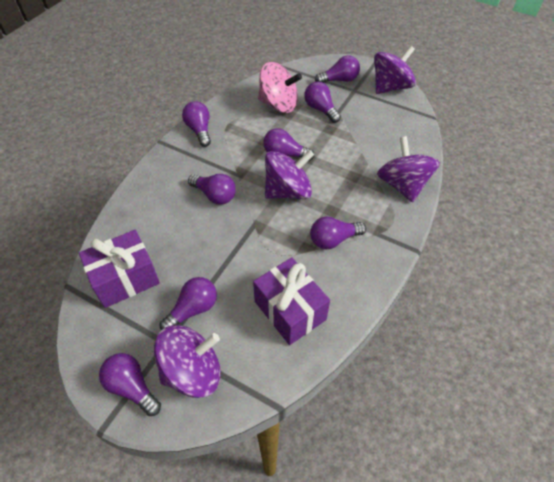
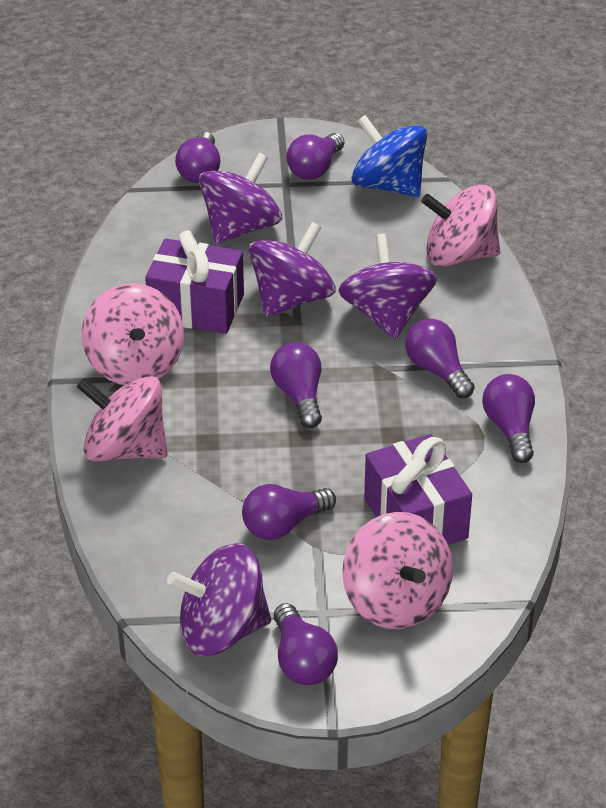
blue spinning top: none = 0 -> [351,115,427,197] = 1
pink spinning top: [258,62,302,113] = 1 -> [77,376,168,462] [82,283,184,385] [342,512,453,629] [421,185,500,267] = 4
purple light bulb: [99,353,161,416] [160,277,217,330] [182,101,211,147] [188,174,236,205] [263,128,315,161] [304,81,341,123] [310,216,366,249] [315,56,360,83] = 8 -> [175,132,221,183] [242,484,336,540] [270,342,322,428] [274,603,338,685] [287,133,344,180] [405,319,475,398] [482,374,535,463] = 7

